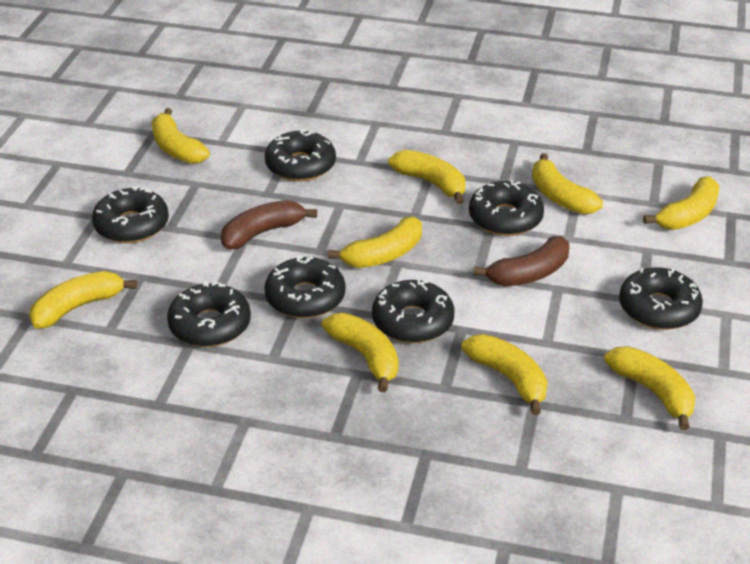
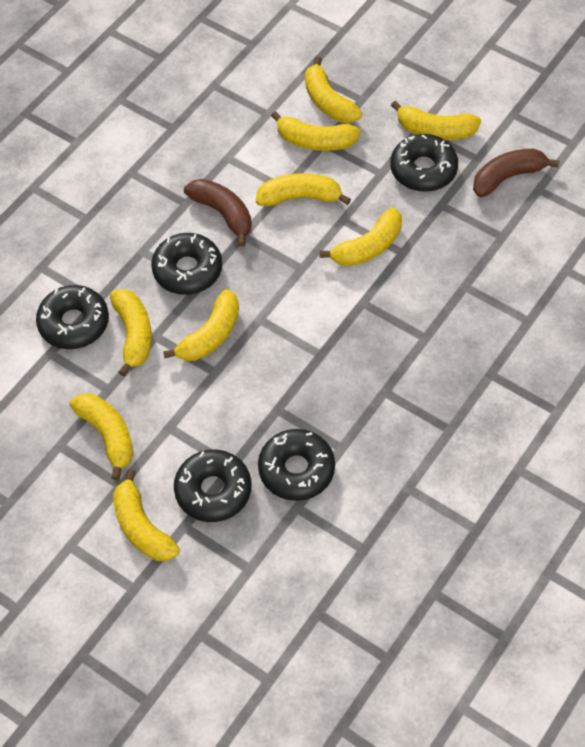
black donut: [92,186,169,243] [167,281,251,347] [264,256,345,318] [265,129,336,181] [372,279,455,343] [469,180,544,236] [619,267,703,330] = 7 -> [36,285,109,349] [151,233,222,295] [174,449,251,522] [258,429,335,501] [390,134,458,192] = 5

